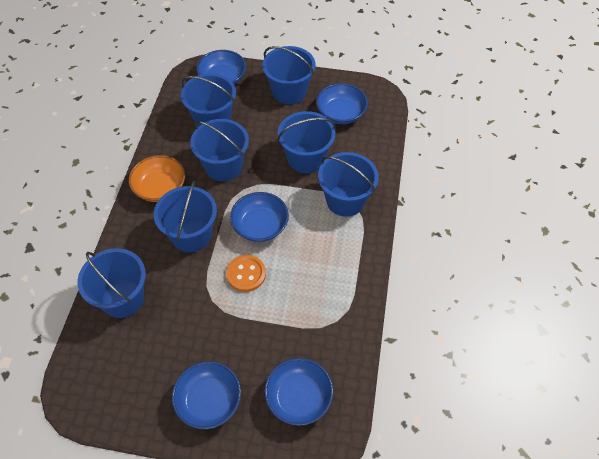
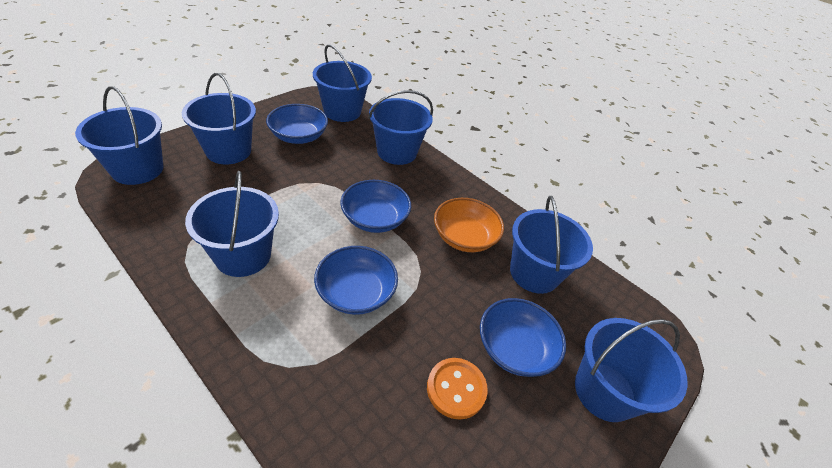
blue bowl: [172,361,241,429] [196,50,246,85] [230,192,289,242] [264,358,334,426] [316,83,368,124] = 5 -> [266,104,328,144] [314,246,398,315] [340,180,411,233] [480,298,566,377] = 4

